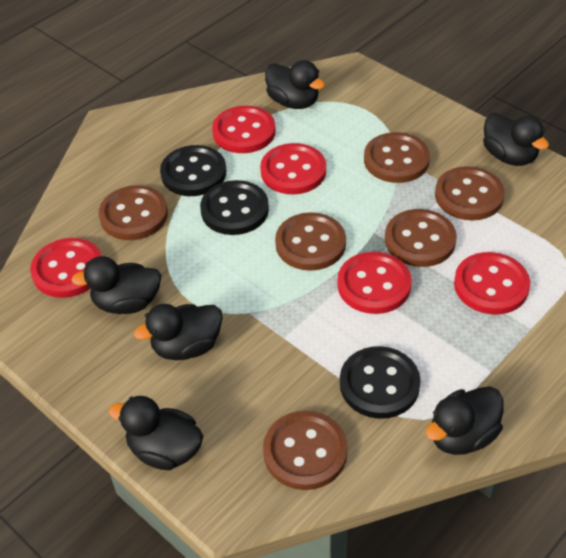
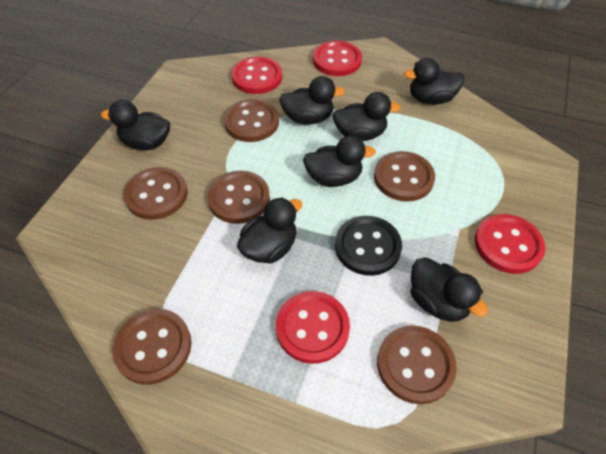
black button: [160,145,226,196] [200,180,269,235] [340,346,421,419] = 3 -> [335,216,402,276] = 1
black duck: [71,256,162,314] [109,396,203,470] [134,304,223,360] [265,60,325,109] [425,386,504,455] [483,113,549,166] = 6 -> [101,100,170,150] [237,197,302,263] [279,76,345,125] [303,136,376,187] [332,92,401,141] [404,58,465,104] [410,257,488,322] = 7
red button: [30,238,102,298] [212,106,276,153] [260,143,326,194] [337,252,412,314] [454,252,530,315] = 5 -> [231,57,282,94] [276,291,350,364] [313,41,362,76] [475,214,545,274] = 4

